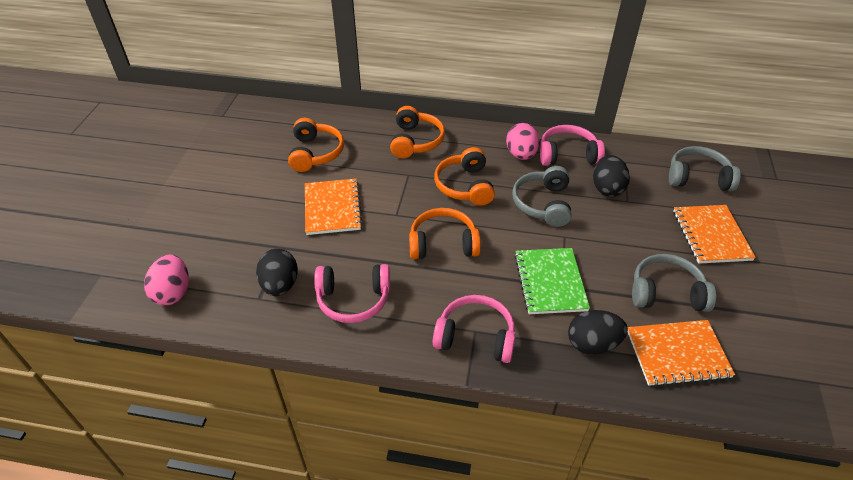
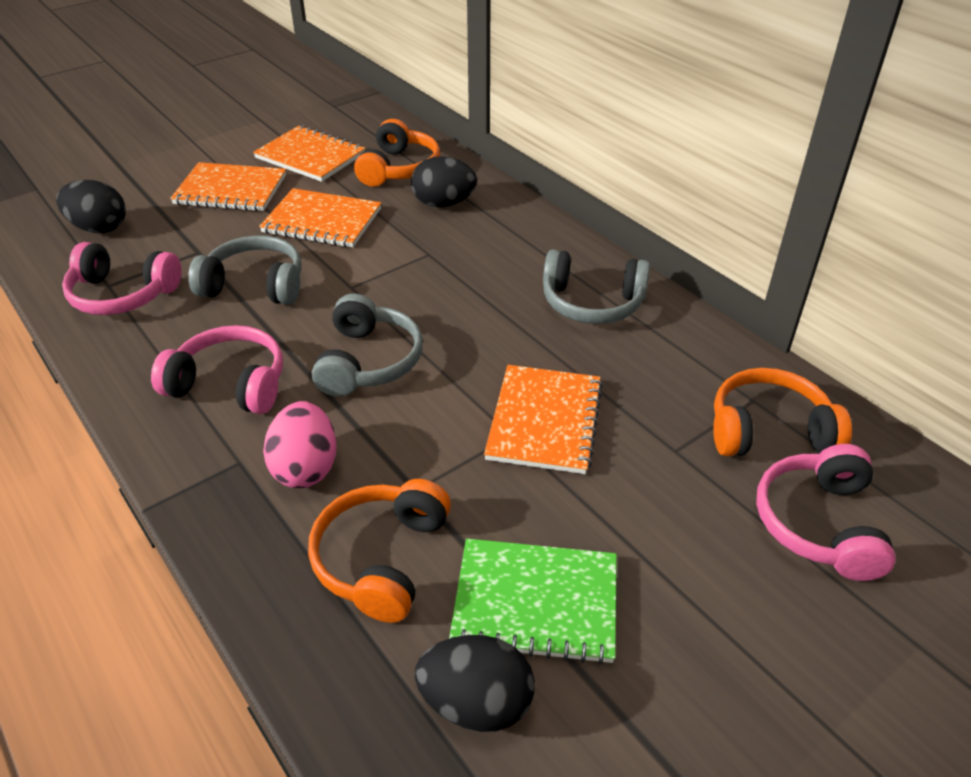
orange headphones: [288,118,344,172] [390,106,445,158] [409,208,481,259] [434,147,495,206] = 4 -> [308,479,451,623] [354,119,440,187] [713,368,852,456] = 3
orange notebook: [305,179,363,235] [628,320,735,387] [673,205,756,264] = 3 -> [170,162,286,211] [253,125,366,182] [259,188,381,248] [484,365,603,474] = 4
pink egg: [144,255,189,306] [506,123,540,160] = 2 -> [263,401,337,488] = 1

